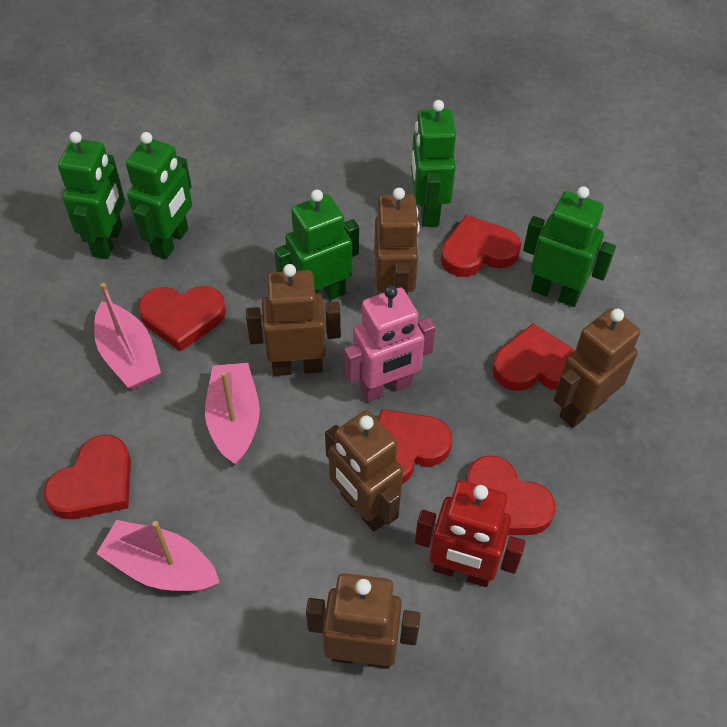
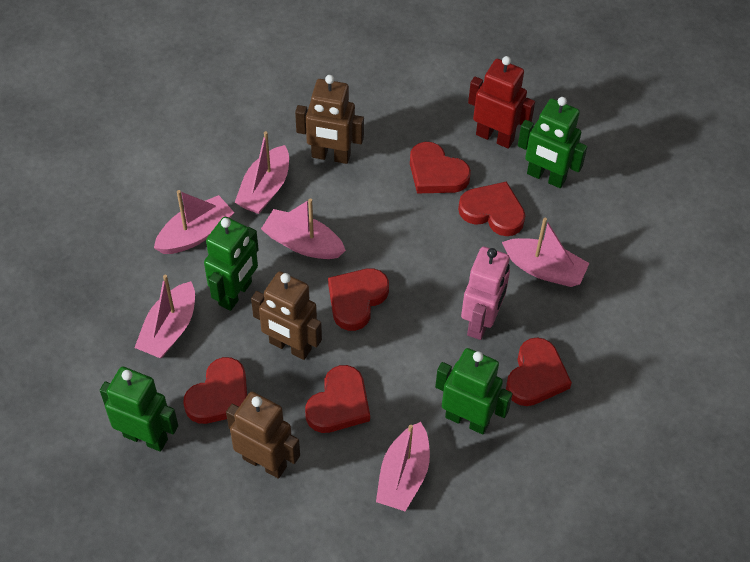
brown robot: [246,264,341,376] [306,573,421,669] [325,410,403,532] [374,188,420,295] [554,308,640,428] = 5 -> [226,392,300,479] [251,271,322,360] [295,75,364,164] = 3
green robot: [58,132,125,259] [126,132,192,259] [274,190,359,300] [411,100,456,227] [523,186,616,307] = 5 -> [100,367,178,452] [204,217,259,311] [435,348,513,434] [518,97,587,188] = 4
pink boat: [94,283,161,389] [96,520,220,591] [205,363,260,465] = 3 -> [134,274,195,358] [154,190,234,254] [235,131,289,214] [261,198,346,259] [376,422,430,511] [502,218,589,287] = 6

